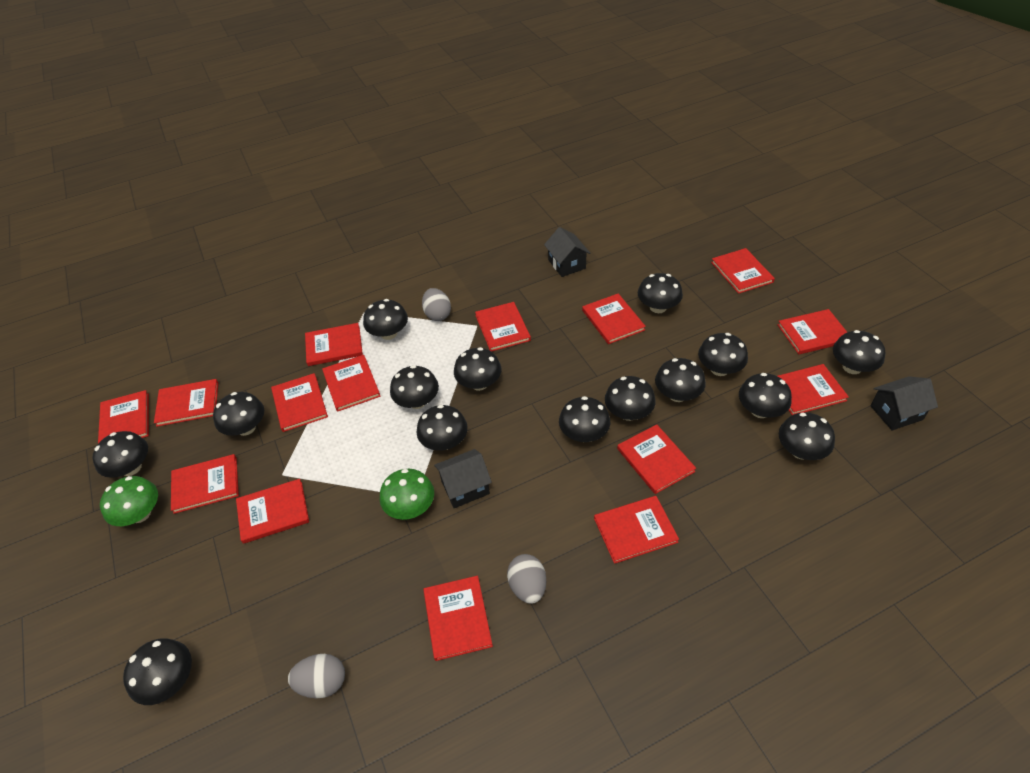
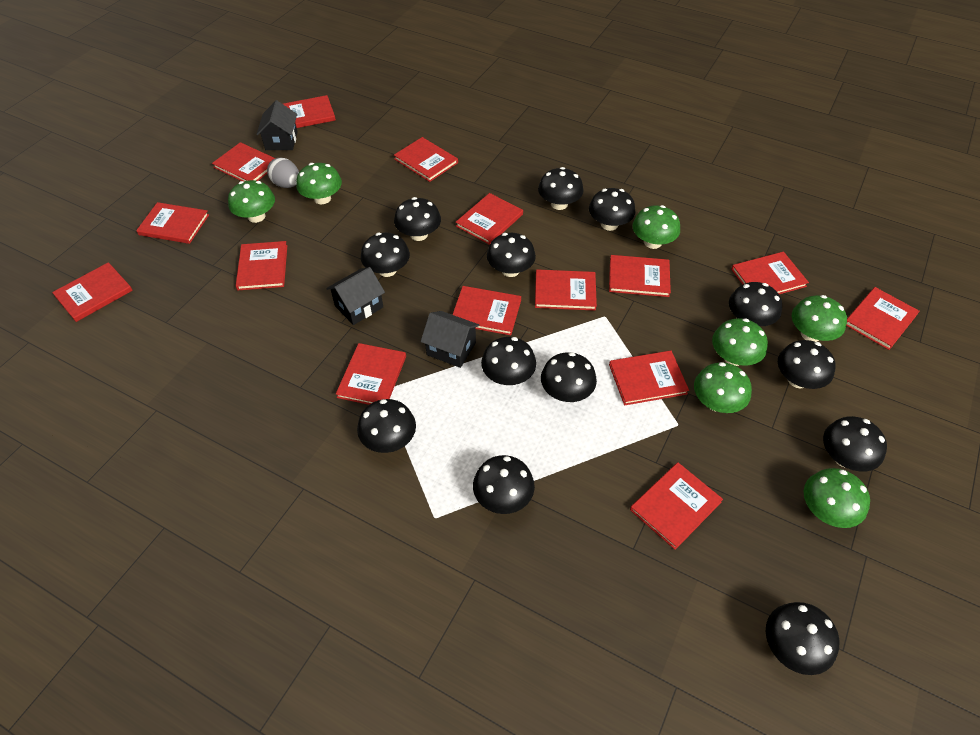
black mushroom: [93,431,148,478] [123,639,192,705] [213,392,264,436] [363,299,408,340] [390,365,439,409] [416,405,468,451] [454,347,502,391] [559,396,610,442] [605,376,656,421] [638,273,683,313] [655,358,706,402] [698,333,748,376] [739,373,792,418] [779,413,835,460] [833,330,885,374] = 15 -> [357,399,416,453] [361,233,410,277] [394,197,441,241] [473,455,535,514] [481,337,536,385] [487,233,536,277] [538,167,584,210] [541,352,597,402] [589,188,635,231] [729,282,782,326] [766,602,840,675] [778,340,836,389] [823,416,887,472] = 13
green mushroom: [100,476,158,526] [379,469,434,520] = 2 -> [228,180,275,223] [296,163,342,204] [632,205,680,249] [694,362,752,413] [712,318,768,366] [792,295,847,342] [804,468,870,528] = 7
grey egg: [288,654,345,698] [422,288,451,321] [507,554,546,604] = 3 -> [267,158,299,188] = 1

